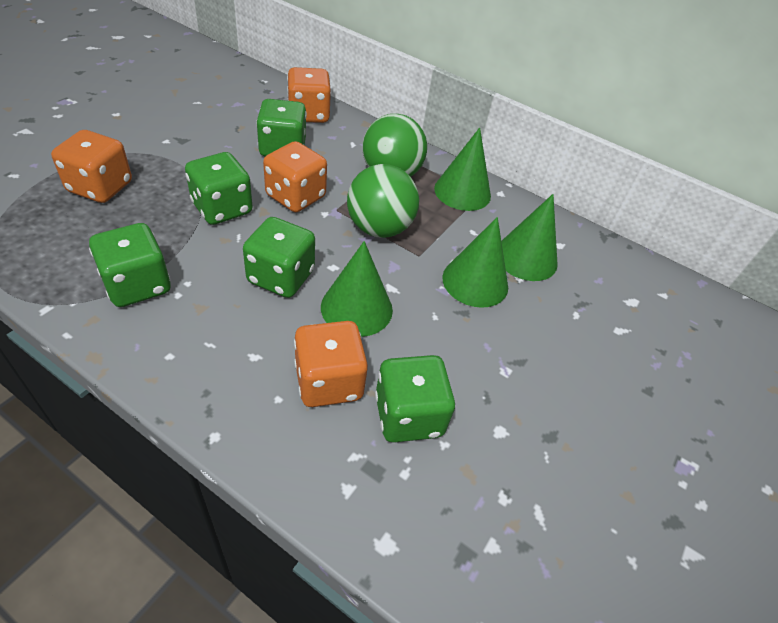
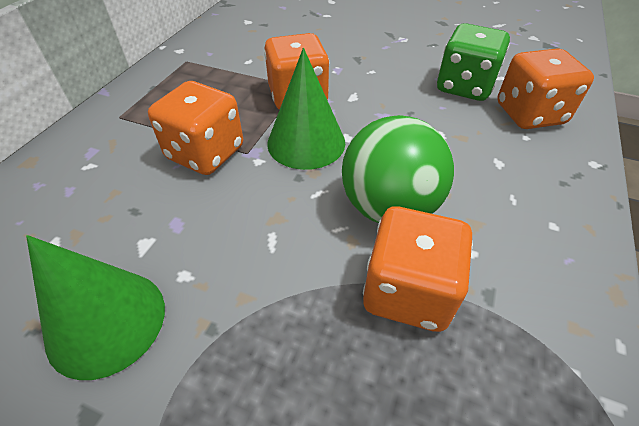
green ball: [347,164,419,238] [363,114,427,177] = 2 -> [342,115,454,223] = 1
green cone: [321,241,393,337] [434,127,491,211] [442,217,508,308] [501,194,558,281] = 4 -> [26,235,165,380] [267,48,345,170] = 2
green dice: [89,223,171,307] [185,152,253,225] [243,217,315,298] [256,99,307,156] [375,355,455,443] = 5 -> [437,23,510,101] = 1

